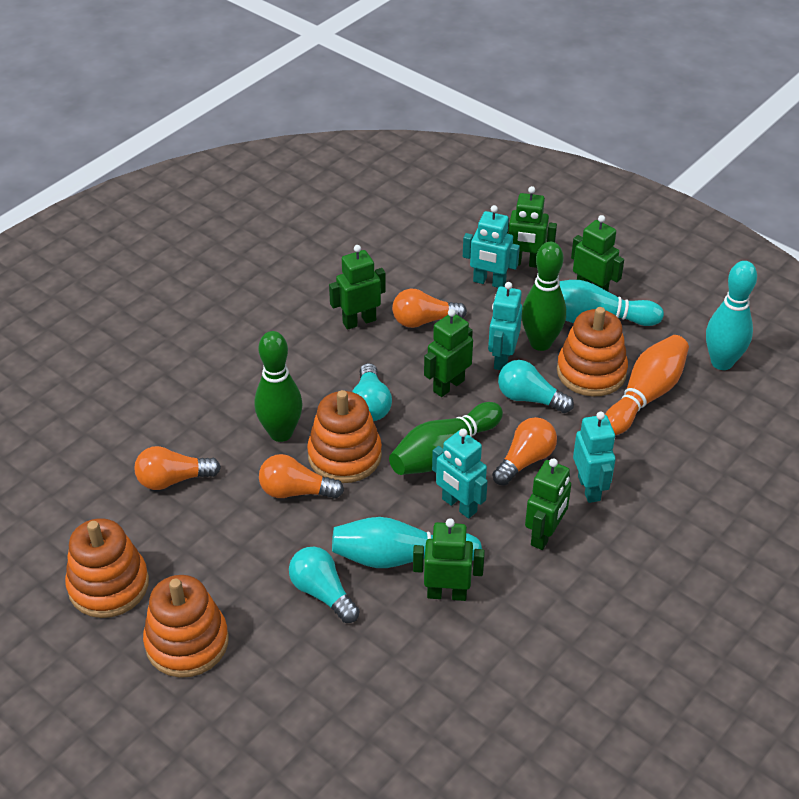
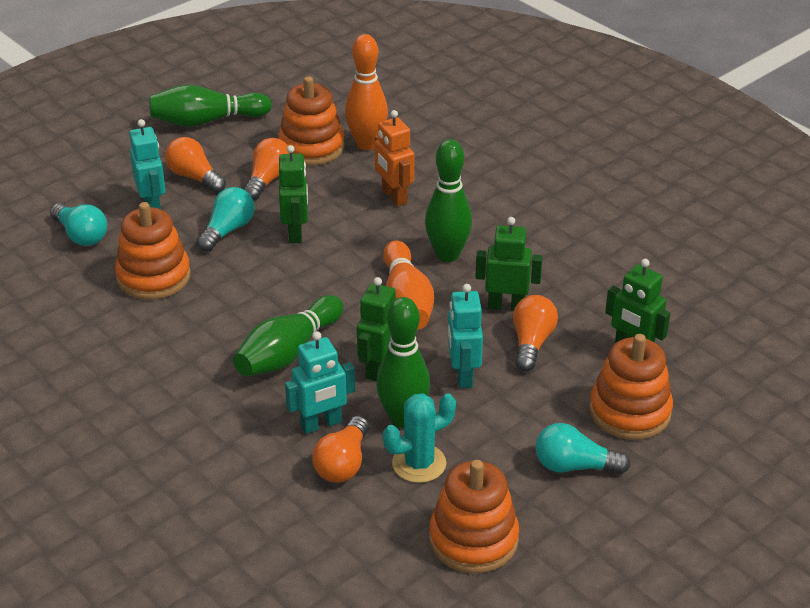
green bowling pin: [255,331,302,442] [389,402,503,475] [522,242,566,351] = 3 -> [149,85,272,127] [233,295,344,376] [376,297,430,428] [425,139,472,262] = 4
green robot: [329,245,386,330] [413,518,485,601] [424,309,473,397] [507,186,557,268] [525,459,571,550] [571,215,624,291] = 6 -> [279,145,308,243] [357,277,396,382] [475,217,542,311] [605,259,670,343] = 4
orange bowling pin: [605,335,689,435] = 1 -> [345,34,388,150] [383,240,434,330] = 2
orange robot: none = 0 -> [375,110,414,206] = 1
turquoise bowling pin: [332,517,482,568] [560,280,664,326] [706,261,757,370] = 3 -> none = 0
turquoise cactus: none = 0 -> [383,393,456,483] = 1
turquoise robot: [432,429,488,519] [463,205,520,288] [488,282,522,370] [573,412,616,503] = 4 -> [129,119,166,209] [285,331,355,434] [448,284,483,388] = 3

